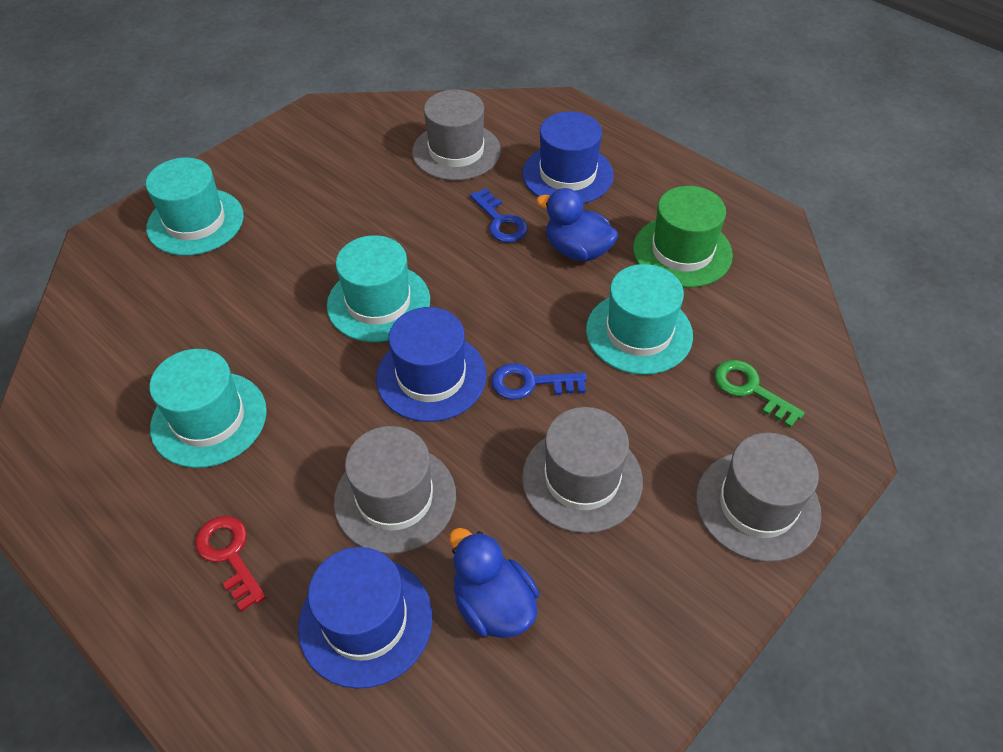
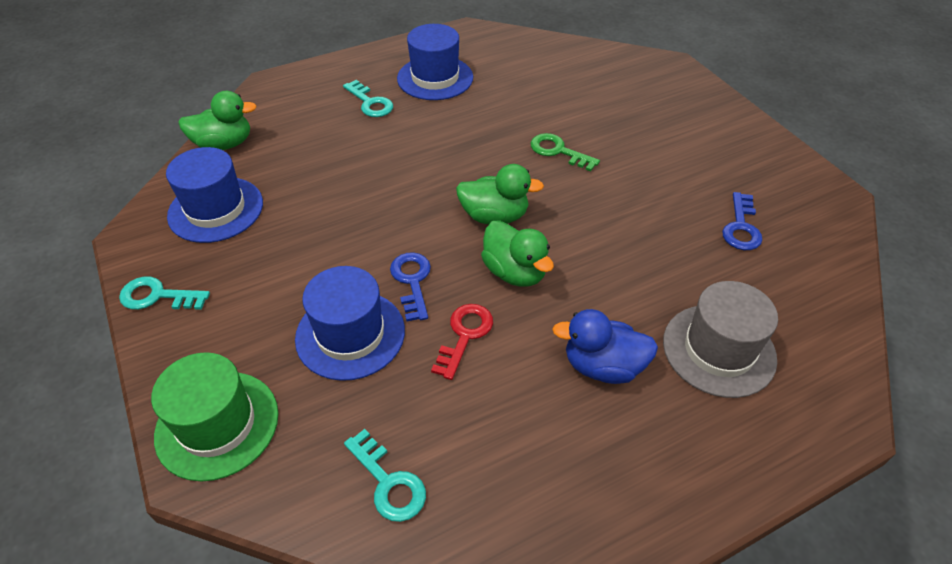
blue duck: [449,528,539,638] [536,188,618,261] = 2 -> [552,309,658,384] = 1
green duck: none = 0 -> [178,91,257,150] [456,164,544,224] [481,220,554,287] = 3
grey hat: [334,426,456,554] [412,90,501,181] [522,407,643,533] [696,433,822,562] = 4 -> [663,281,778,398] = 1
turquoise hat: [146,158,244,256] [149,349,267,468] [327,235,430,342] [586,264,693,375] = 4 -> none = 0
turquoise key: none = 0 -> [119,276,210,310] [343,80,393,117] [344,429,426,522] = 3

